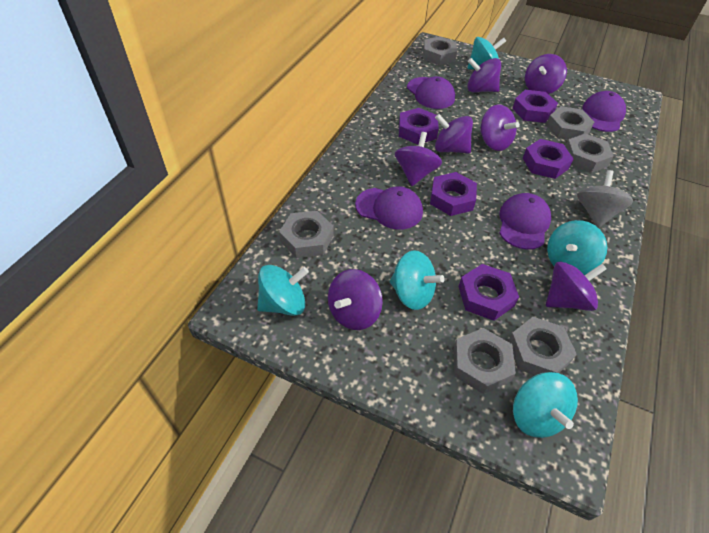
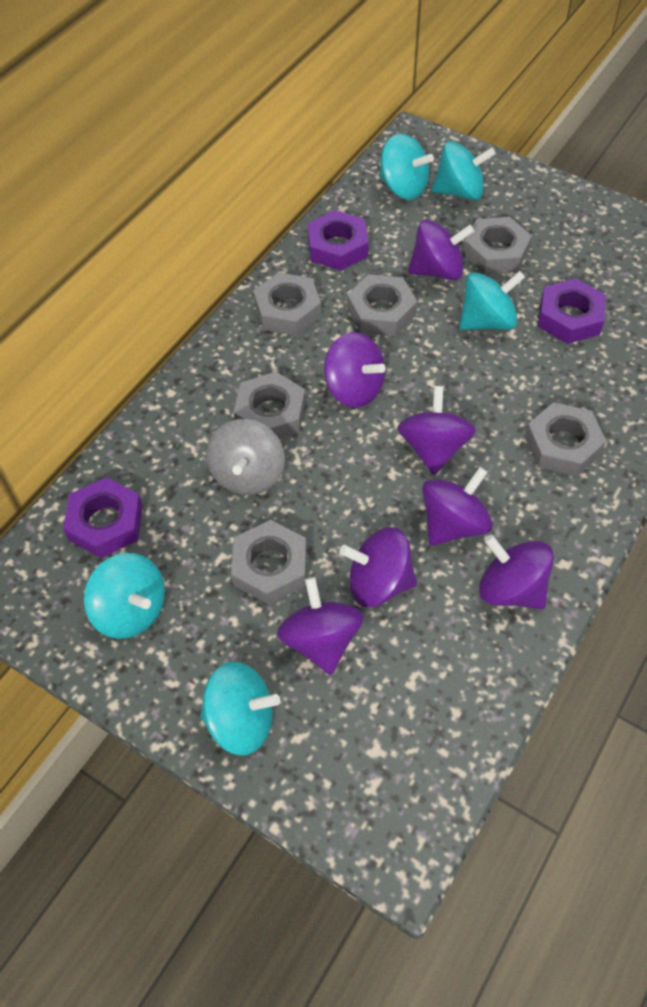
purple cap: [355,186,423,230] [407,76,455,109] [499,193,551,250] [583,91,626,132] = 4 -> none = 0
purple nut: [399,108,439,145] [430,172,477,216] [458,264,519,321] [512,90,558,123] [523,139,573,179] = 5 -> [63,477,143,558] [307,210,369,271] [538,278,606,344] = 3

